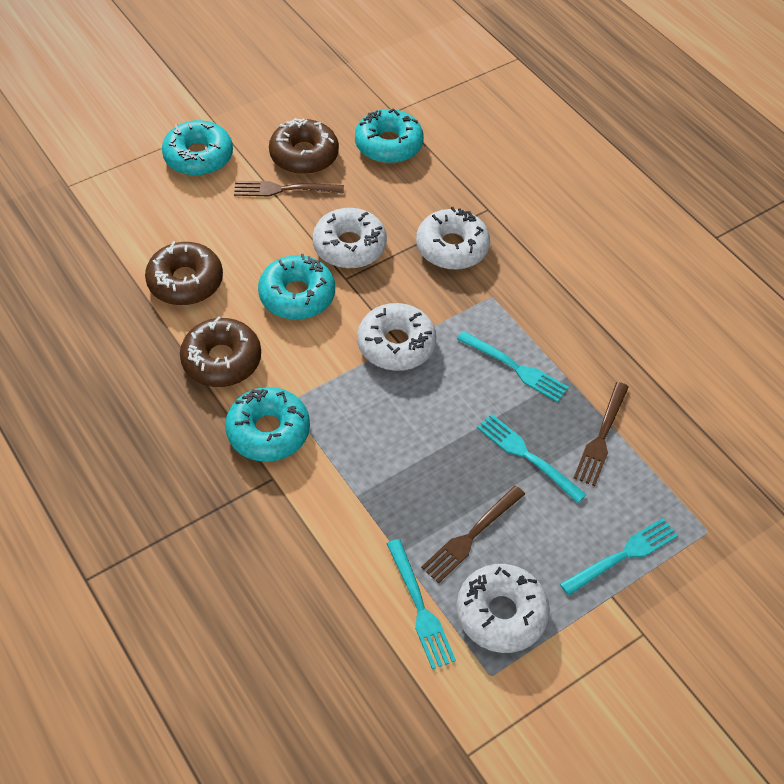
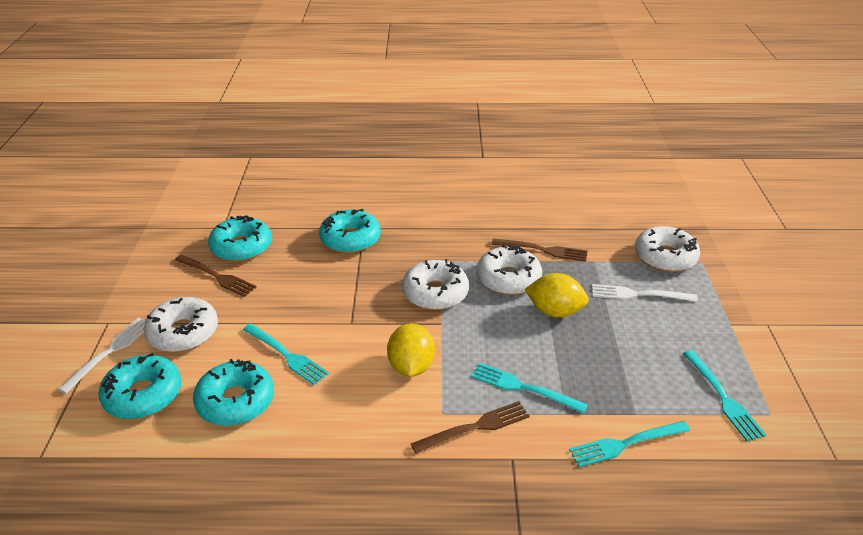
brown donut: [145,241,223,305] [180,316,261,387] [269,118,339,174] = 3 -> none = 0
white fork: none = 0 -> [58,317,145,394] [592,284,698,302] = 2
yellow lemon: none = 0 -> [387,323,435,377] [525,273,589,317] = 2

